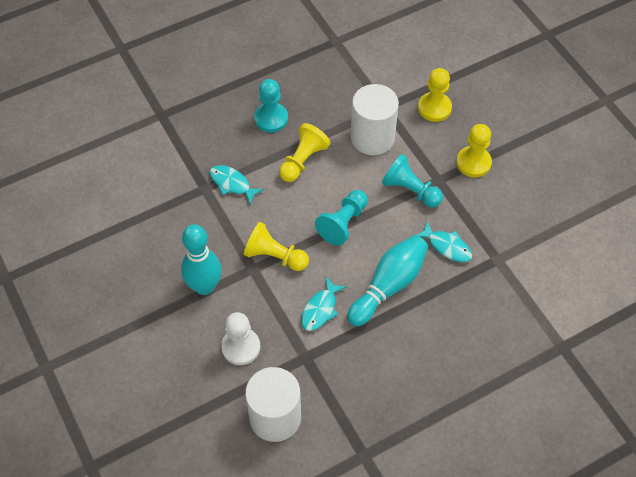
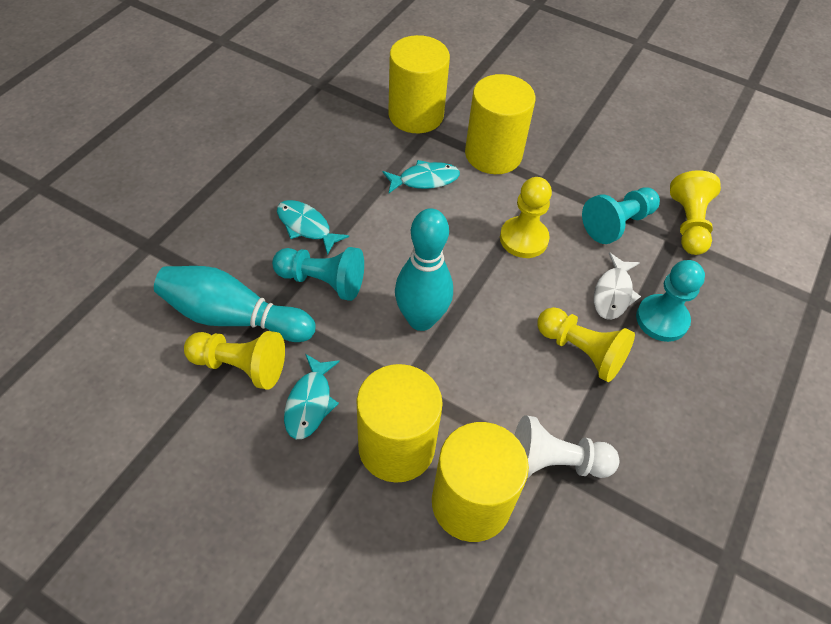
white cylinder: [245,367,301,442] [351,84,399,155] = 2 -> none = 0
white fish: none = 0 -> [594,252,641,320] = 1
yellow cylinder: none = 0 -> [356,364,443,483] [388,35,450,133] [432,422,529,542] [465,74,535,174] = 4

